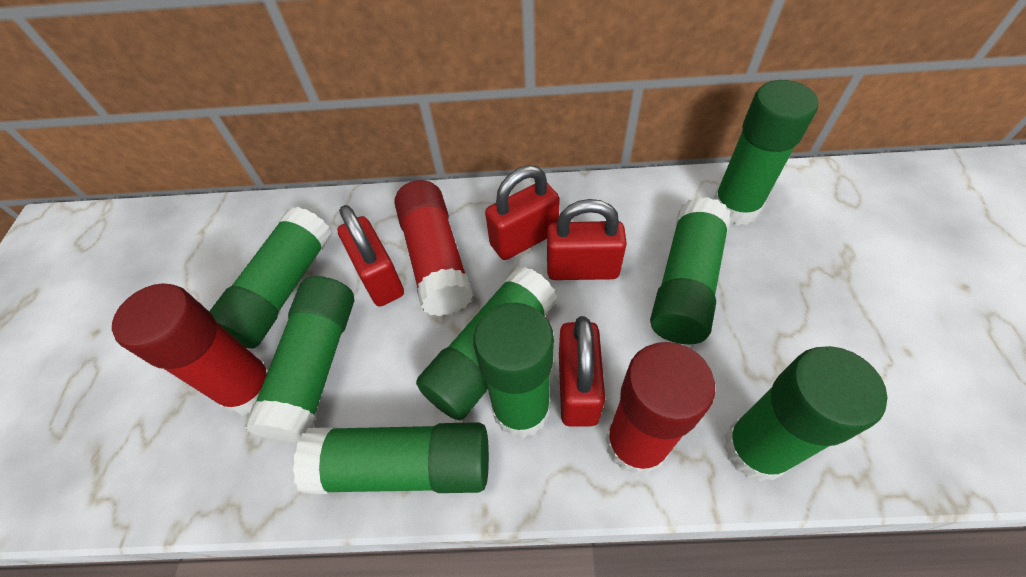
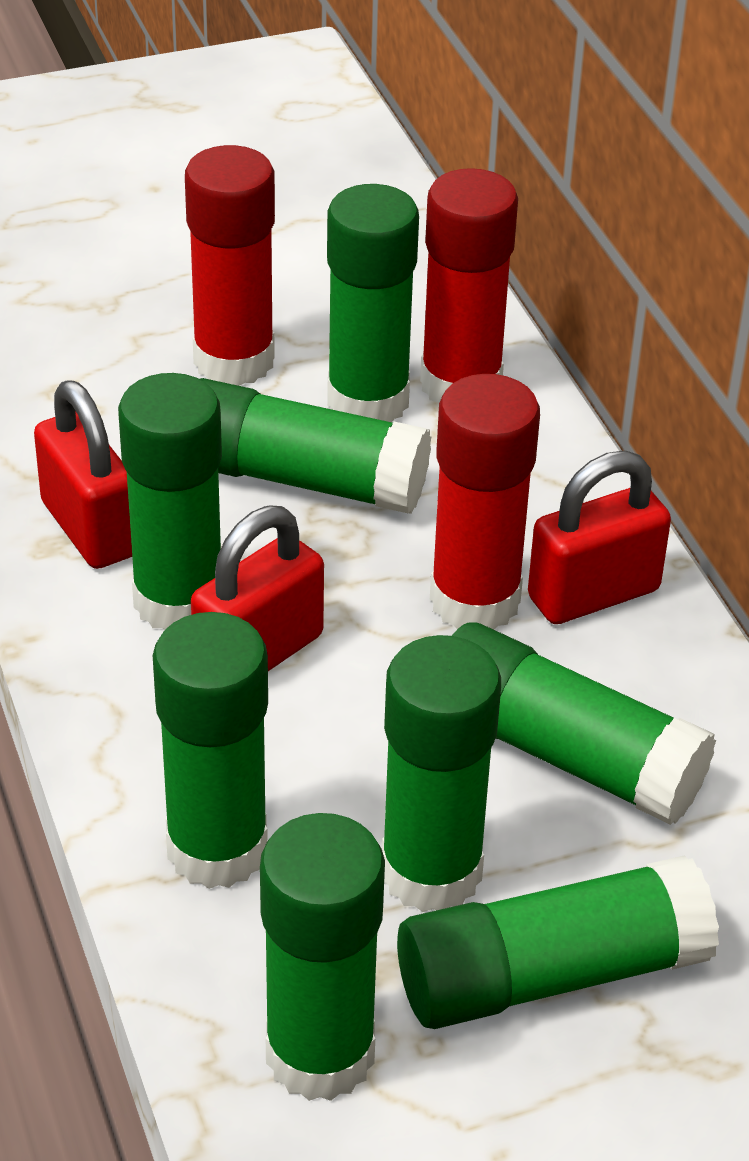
red padlock: [337,205,404,307] [485,165,560,260] [547,199,627,280] [559,316,605,426] = 4 -> [34,380,132,569] [191,506,324,671] [528,451,671,624] = 3

